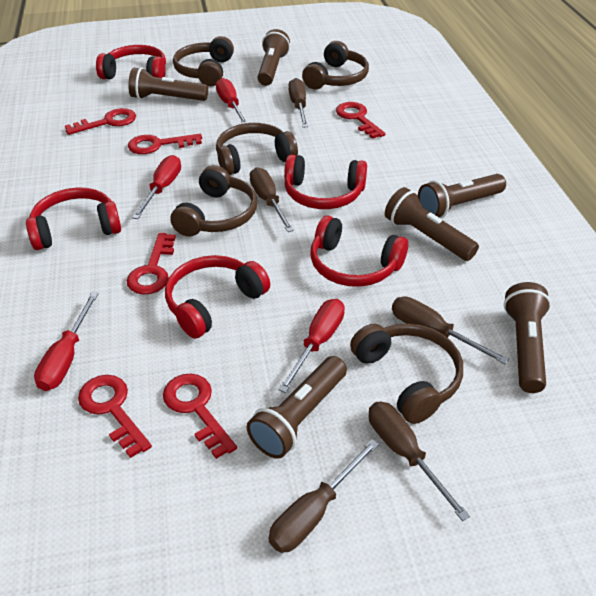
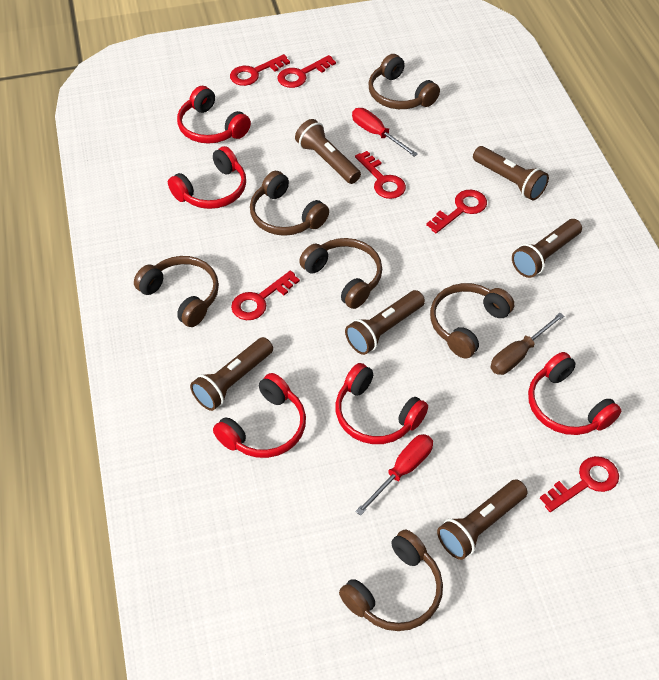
brown headphones: [170,165,257,237] [173,36,234,86] [216,123,298,175] [302,41,369,89] [350,323,463,424] = 5 -> [134,256,219,327] [250,171,329,236] [299,238,382,309] [339,529,443,631] [368,54,440,109] [430,283,515,359] = 6
brown screwdriver: [250,167,294,232] [269,439,379,553] [288,78,308,128] [369,402,470,521] [392,297,509,364] = 5 -> [490,313,564,375] = 1
red screwdriver: [34,292,98,391] [132,155,181,219] [216,78,248,124] [278,299,345,393] = 4 -> [352,108,418,157] [355,434,433,516] = 2

